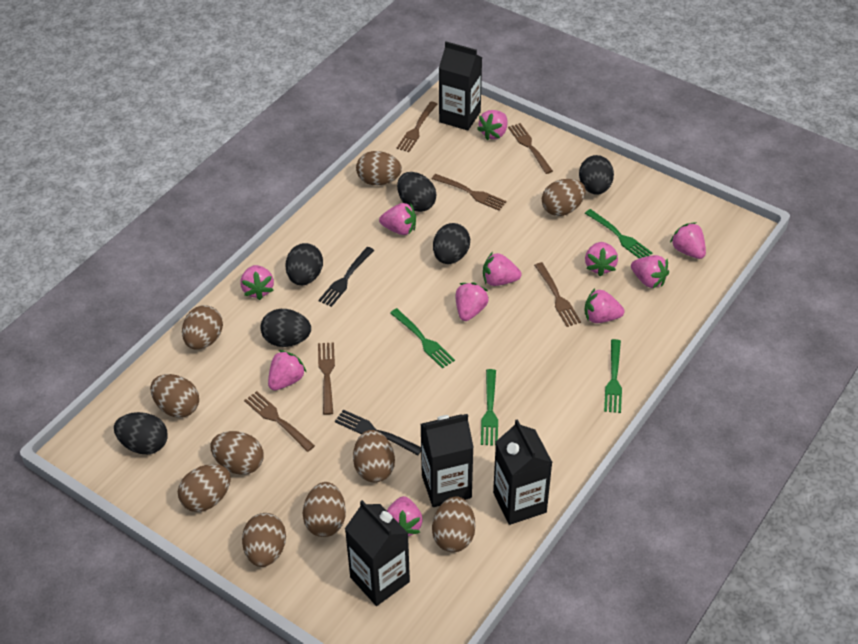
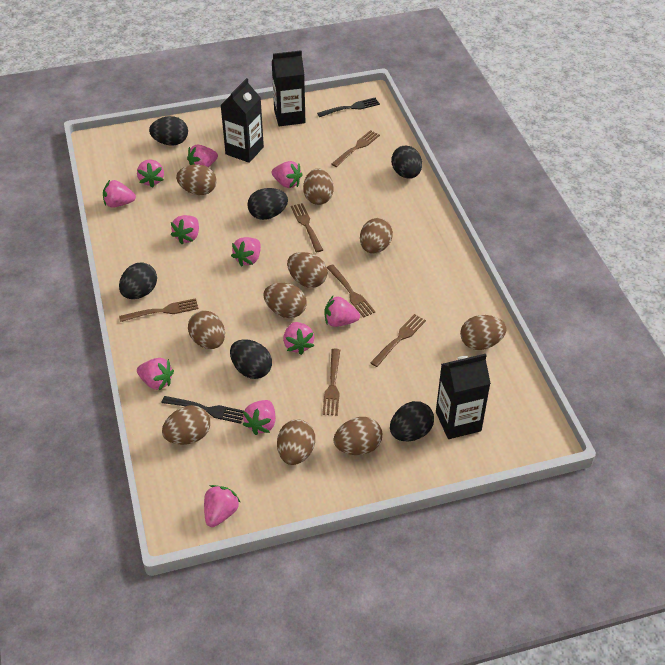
black carton: [345,500,410,606] [421,414,474,507] [439,42,482,131] [493,419,553,525] = 4 -> [221,78,264,163] [272,50,305,126] [436,354,491,439] = 3
green fork: [390,308,455,369] [481,369,498,446] [585,209,652,258] [604,339,622,413] = 4 -> none = 0

